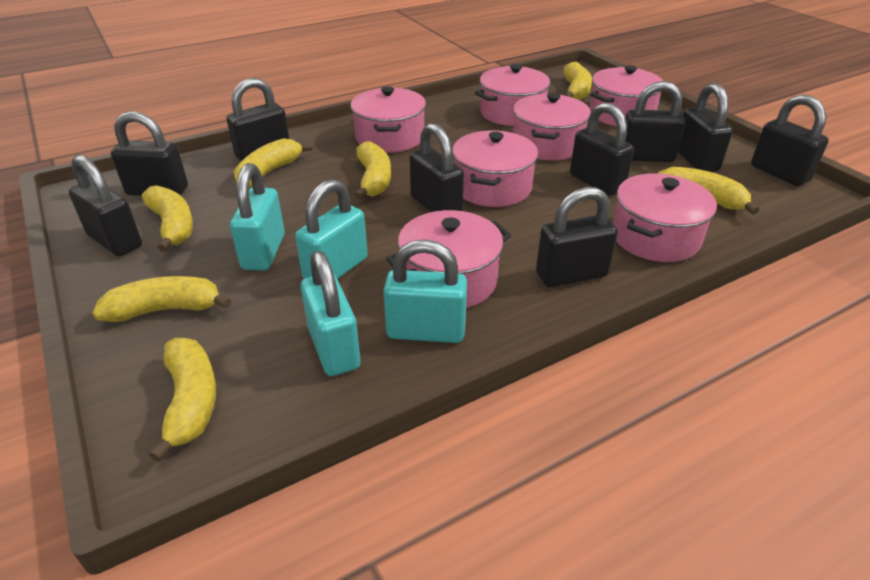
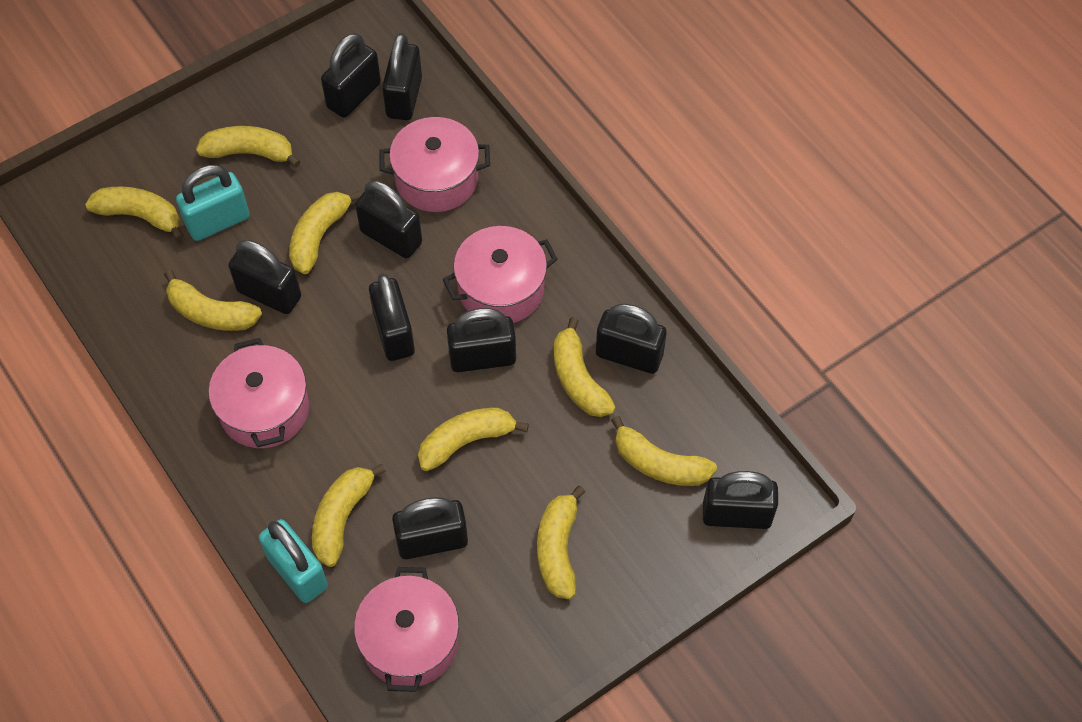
pink pot: [351,86,426,153] [386,210,511,308] [452,131,538,207] [475,64,553,126] [513,93,591,160] [589,65,663,126] [613,173,717,262] = 7 -> [209,338,309,448] [354,567,459,692] [379,117,490,212] [443,226,558,323] = 4
turquoise padlock: [230,163,285,271] [295,179,368,279] [301,251,361,376] [383,239,467,343] = 4 -> [176,165,250,241] [259,519,328,603] = 2
yellow banana: [92,276,231,322] [142,185,193,252] [149,338,216,462] [234,138,312,188] [354,141,391,200] [563,62,592,100] [658,167,759,215] = 7 -> [85,186,184,241] [164,270,262,331] [196,126,301,167] [289,191,361,274] [312,464,386,567] [418,408,529,471] [537,486,585,599] [554,317,616,417] [611,415,717,486] = 9

